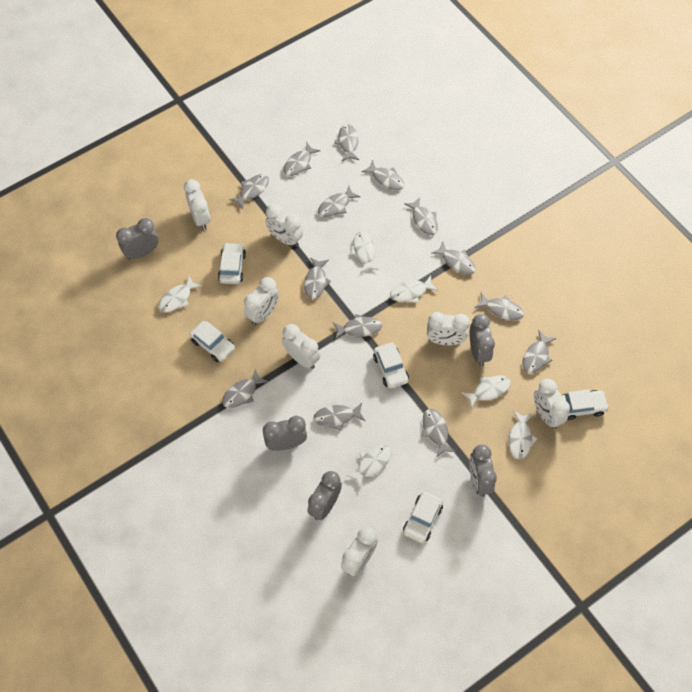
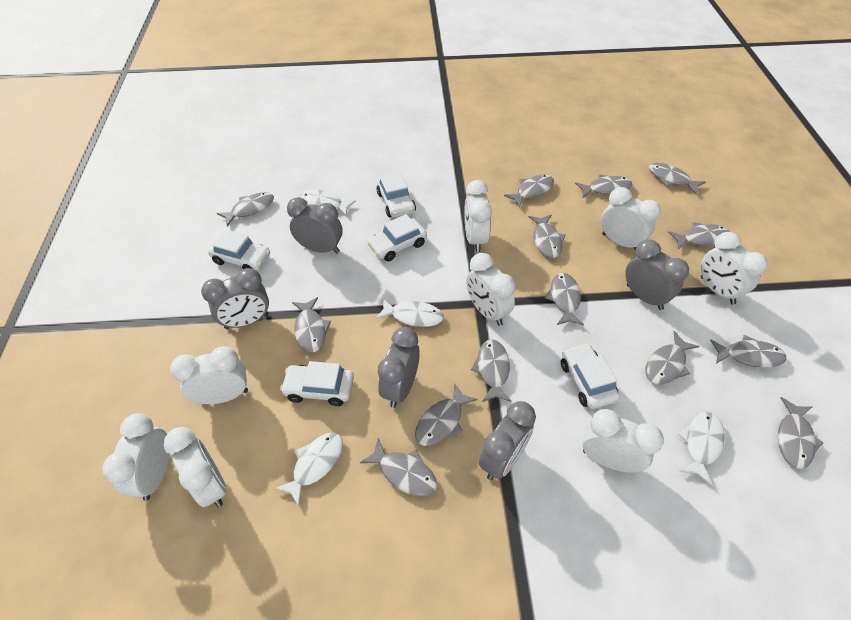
white clock: [184,179,211,230] [244,277,279,325] [266,204,303,247] [282,324,320,369] [341,527,378,576] [427,312,470,345] [534,379,570,429] = 7 -> [102,413,170,501] [164,427,226,507] [170,346,248,404] [464,180,492,252] [466,253,516,326] [582,409,664,473] [601,187,661,251] [701,232,768,304] = 8
white fish: [159,276,202,312] [346,445,391,488] [350,231,379,273] [390,275,438,303] [462,375,511,409] [509,411,538,459] = 6 -> [274,432,343,507] [299,189,356,216] [376,297,444,327] [678,412,725,486] = 4

